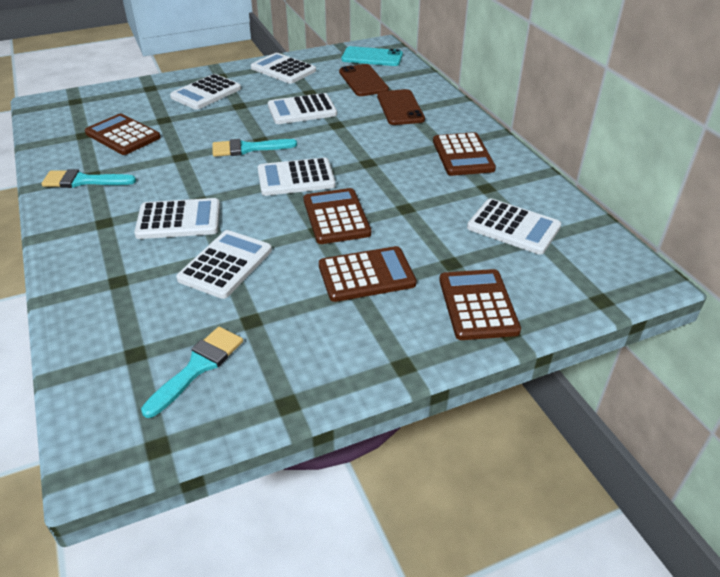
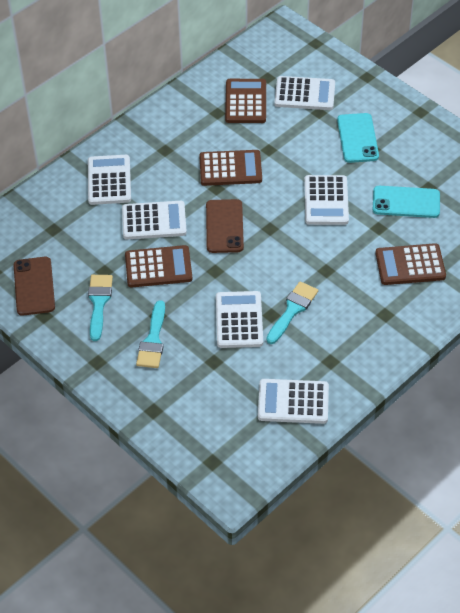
brown calculator: [85,113,161,155] [304,188,371,244] [319,246,417,302] [433,132,496,176] [439,269,521,340] = 5 -> [125,245,192,288] [199,150,262,186] [225,79,266,123] [375,243,446,285] = 4
turquoise phone: [341,46,403,66] = 1 -> [337,113,379,163] [373,186,440,218] = 2
white calculator: [134,198,220,239] [170,74,241,110] [176,230,272,299] [251,53,316,84] [258,157,335,196] [268,93,337,124] [467,198,561,255] = 7 -> [88,155,131,205] [122,201,187,239] [216,291,263,348] [258,379,329,424] [275,76,335,110] [304,175,349,225] = 6

